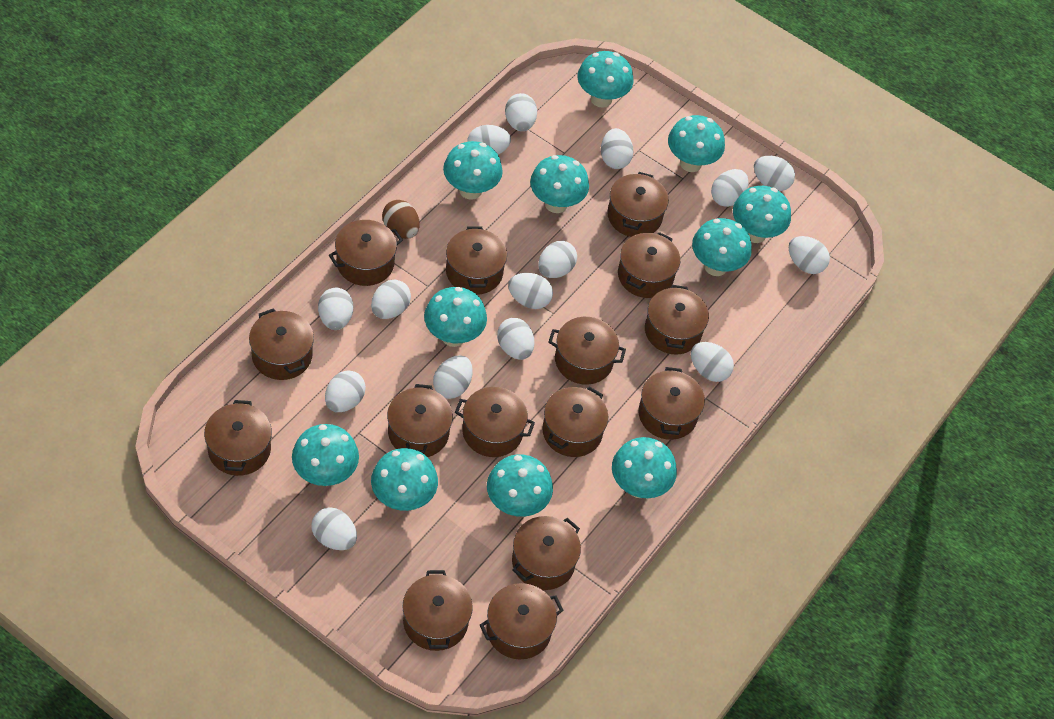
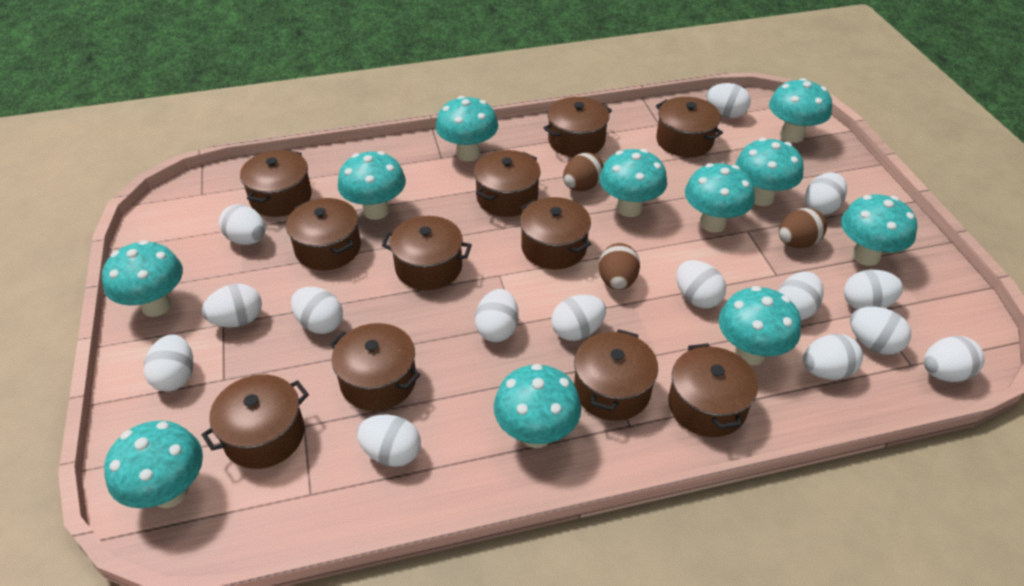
brown egg: [382,200,419,239] = 1 -> [563,152,604,191] [599,243,640,290] [779,208,827,248] = 3
brown pot: [204,400,272,476] [249,308,314,380] [329,220,403,286] [387,384,453,457] [402,570,473,651] [446,226,507,295] [455,387,535,457] [480,583,564,659] [512,516,581,590] [542,386,608,457] [548,317,626,385] [607,172,669,237] [618,232,680,298] [638,367,705,440] [645,285,709,354] = 15 -> [202,375,309,469] [240,150,312,217] [286,198,361,270] [330,323,421,411] [382,216,472,290] [474,150,541,217] [520,197,591,269] [543,97,612,157] [574,329,658,421] [656,97,723,157] [668,343,758,437] = 11

